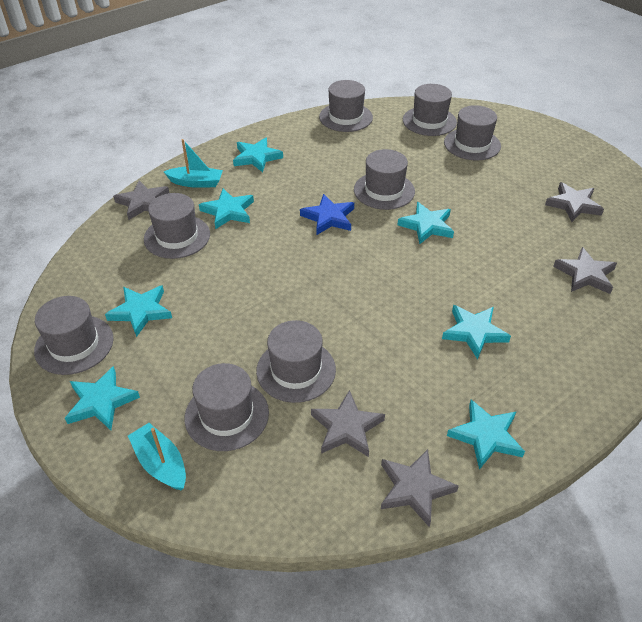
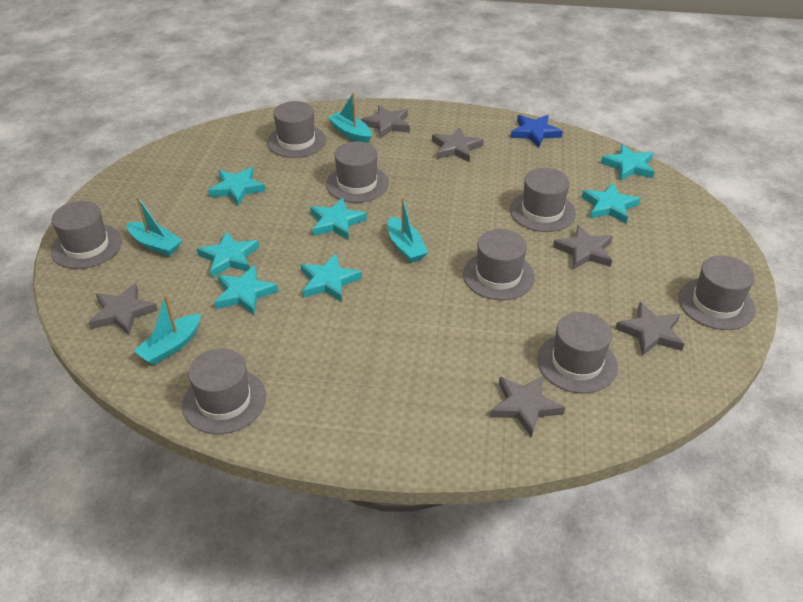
grey star: [113,181,169,220] [311,390,385,457] [381,449,459,527] [545,182,604,222] [553,247,617,294] = 5 -> [88,283,158,335] [361,105,410,139] [432,127,484,162] [491,375,565,438] [553,225,613,270] [615,302,684,356] = 6
turquoise boat: [128,423,186,491] [164,139,223,188] = 2 -> [127,196,182,256] [134,295,201,365] [328,93,372,143] [388,197,428,263] = 4

